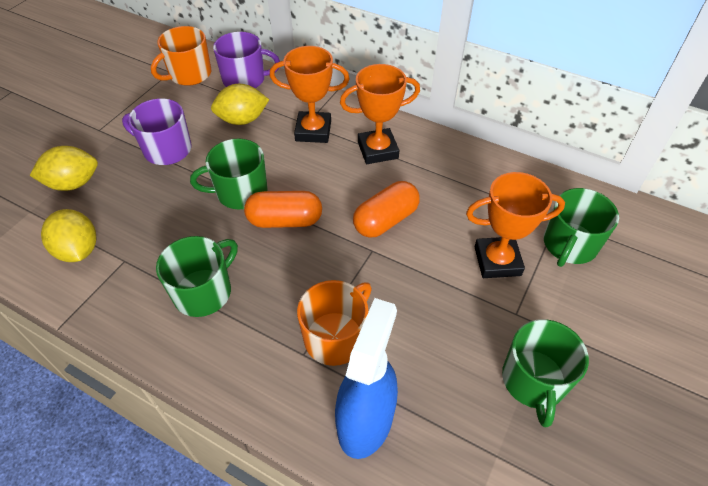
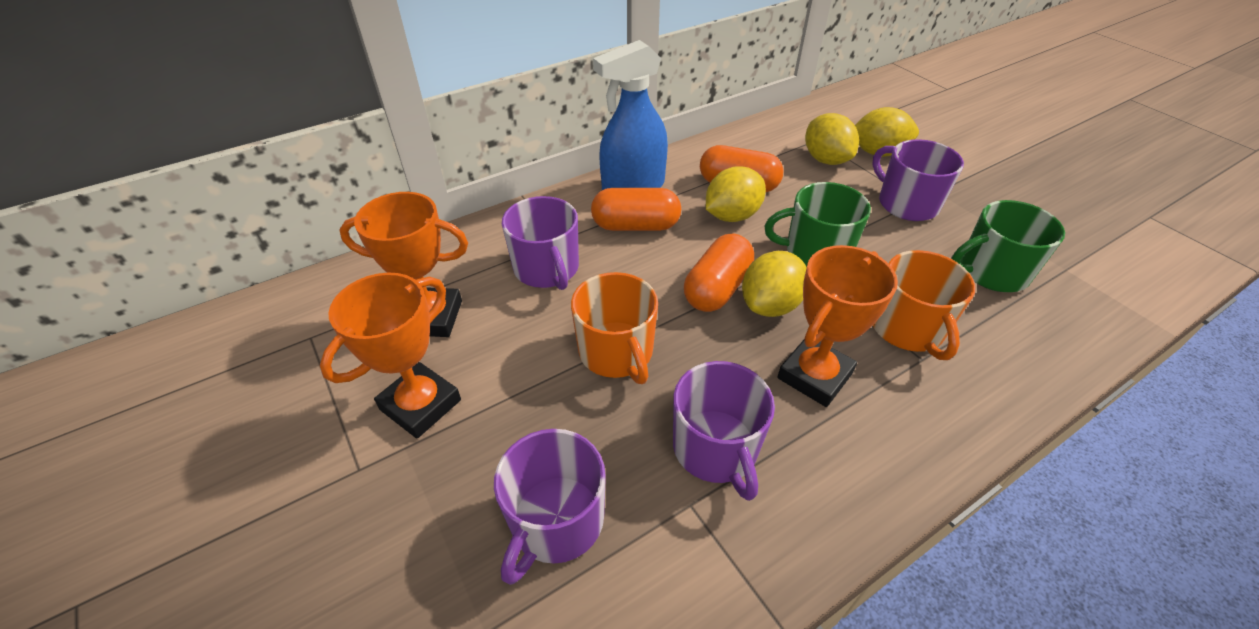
green mug: [156,236,238,317] [190,139,267,210] [502,319,589,427] [544,188,619,267] = 4 -> [765,182,871,267] [952,200,1065,292] = 2
orange capsule: [244,191,322,228] [353,181,420,238] = 2 -> [591,188,681,231] [684,234,754,312] [700,145,784,192] = 3
purple mug: [122,98,192,165] [213,32,280,88] = 2 -> [494,429,606,585] [502,196,579,290] [673,361,775,501] [872,139,964,221] = 4
yellow lemon: [30,146,98,191] [41,209,96,262] [211,84,269,125] = 3 -> [706,166,766,222] [742,251,807,317] [805,113,859,165] [855,107,919,157] = 4

